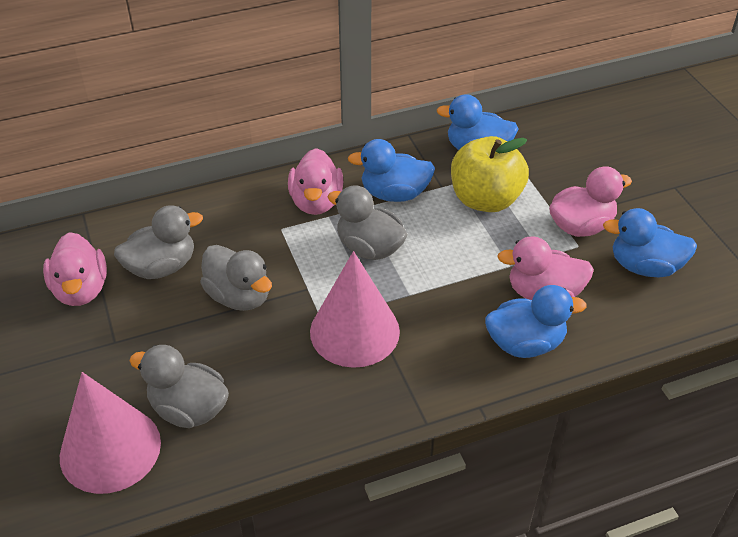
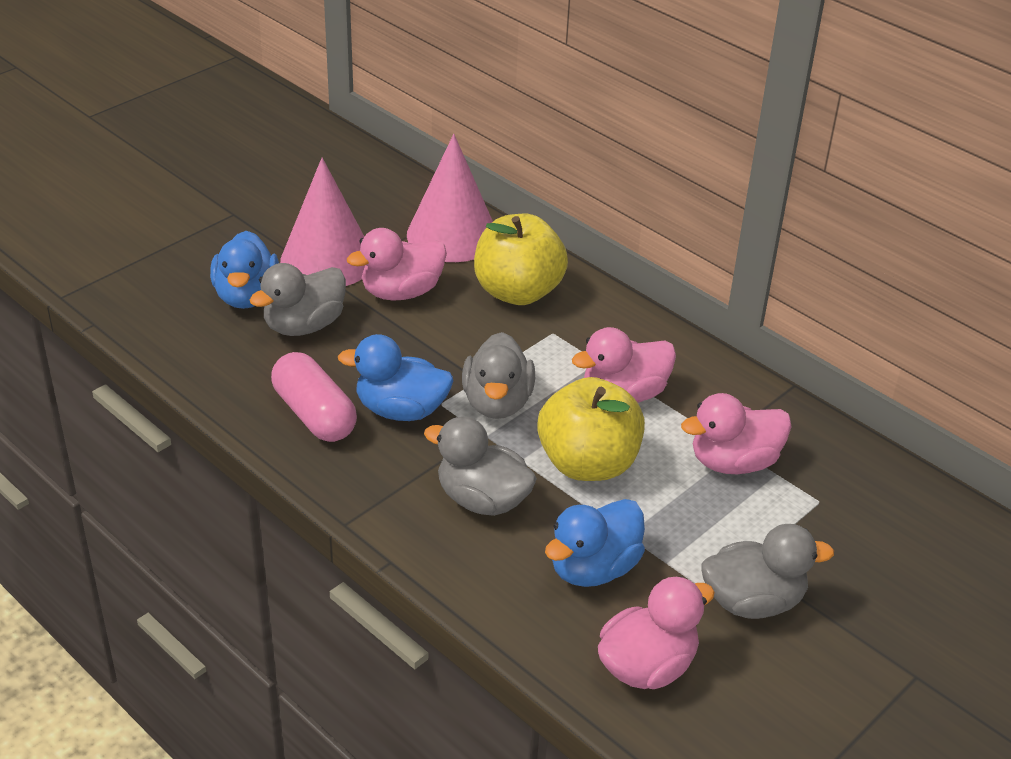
blue duck: [348,139,435,202] [437,94,518,150] [485,285,587,358] [603,208,697,277] = 4 -> [210,231,279,309] [338,334,453,421] [545,499,645,587] = 3
pink capsule: none = 0 -> [271,352,357,442] = 1
yellow apple: [451,136,529,212] = 1 -> [474,214,568,305] [537,377,645,481] = 2

